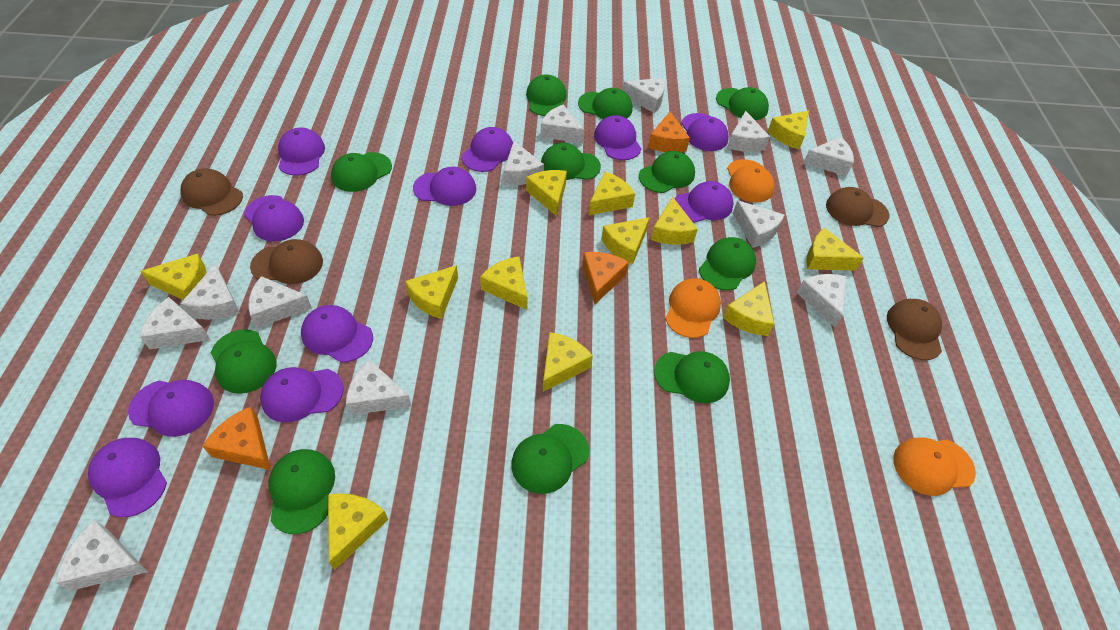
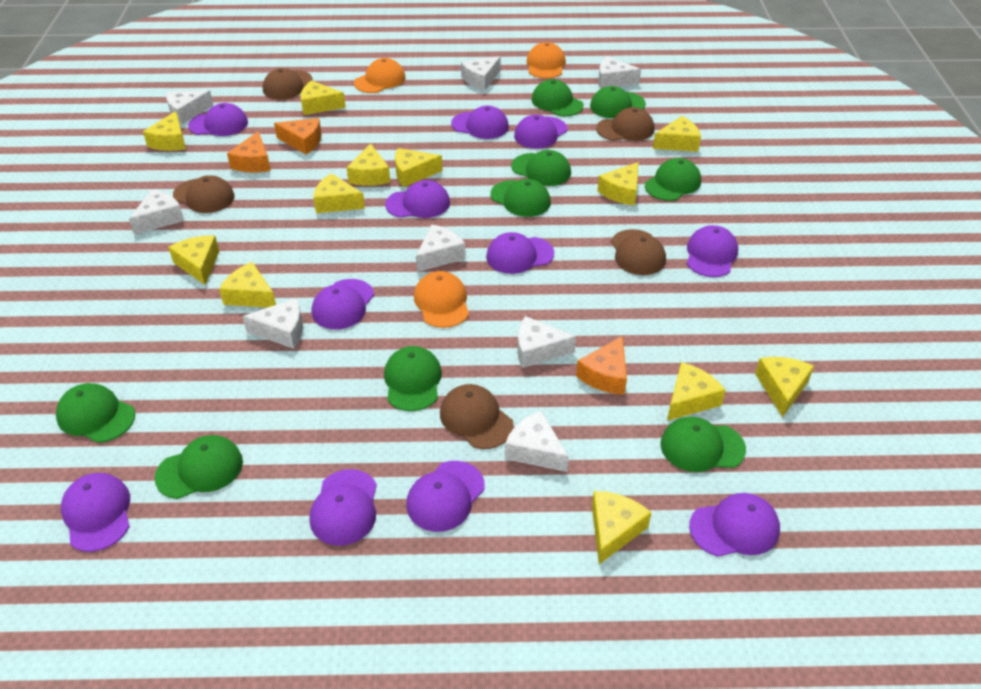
brown cap: [180,168,243,216] [250,239,323,284] [826,187,890,227] [887,299,942,360] = 4 -> [173,175,235,213] [263,68,313,99] [440,384,514,449] [596,107,654,141] [611,229,666,275] = 5
green cap: [211,329,277,394] [268,449,335,534] [331,152,392,192] [511,424,589,494] [526,74,567,116] [541,143,601,180] [578,88,633,119] [639,151,695,193] [654,351,730,403] [699,237,756,290] [716,87,769,120] = 11 -> [56,383,135,443] [155,435,243,499] [384,346,442,411] [490,179,551,217] [511,150,571,186] [531,79,584,116] [590,86,646,118] [645,158,701,201] [661,417,746,472] = 9
white cheese: [56,520,148,591] [140,297,211,349] [180,263,240,320] [248,276,312,328] [346,360,412,415] [504,141,544,185] [540,105,585,143] [623,78,665,113] [727,111,770,152] [733,200,784,248] [797,274,847,327] [803,137,854,176] = 12 -> [129,189,184,235] [166,90,214,124] [242,298,303,349] [416,224,466,272] [461,56,500,91] [505,411,569,472] [517,316,576,368] [598,56,641,89] = 8

